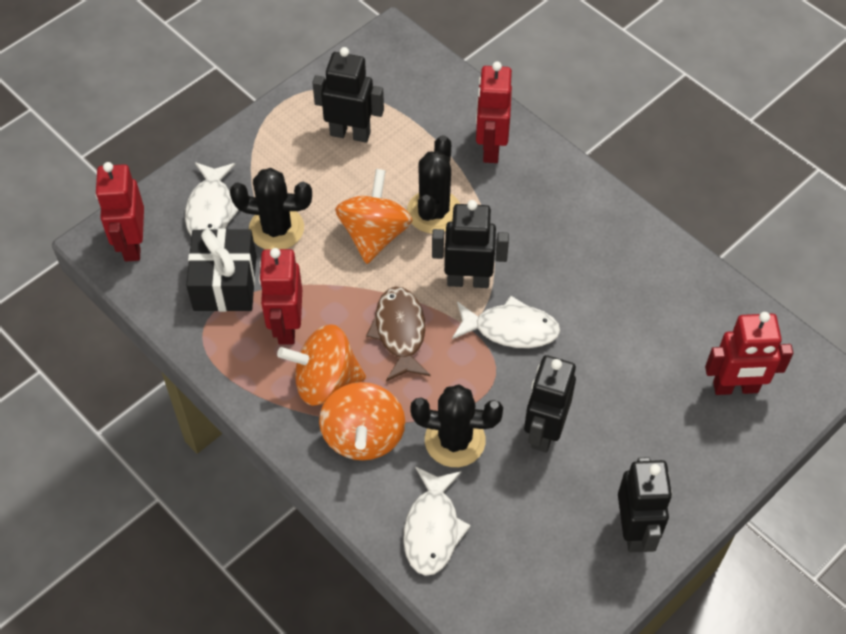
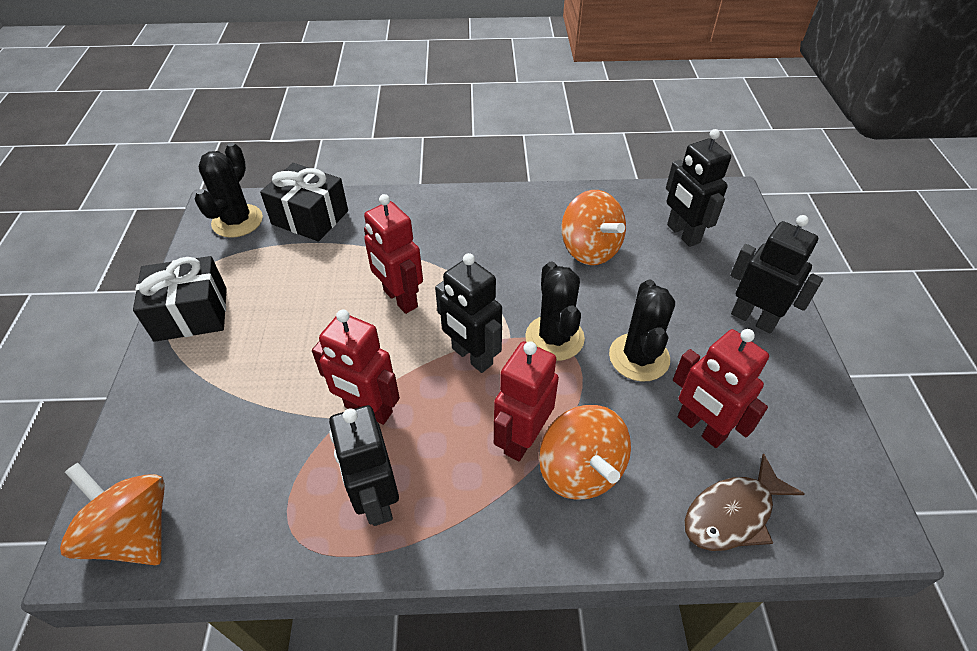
black gift: [186,229,256,312] = 1 -> [133,256,227,342] [260,163,348,241] = 2
white fish: [185,162,239,237] [403,466,471,576] [452,296,560,348] = 3 -> none = 0

